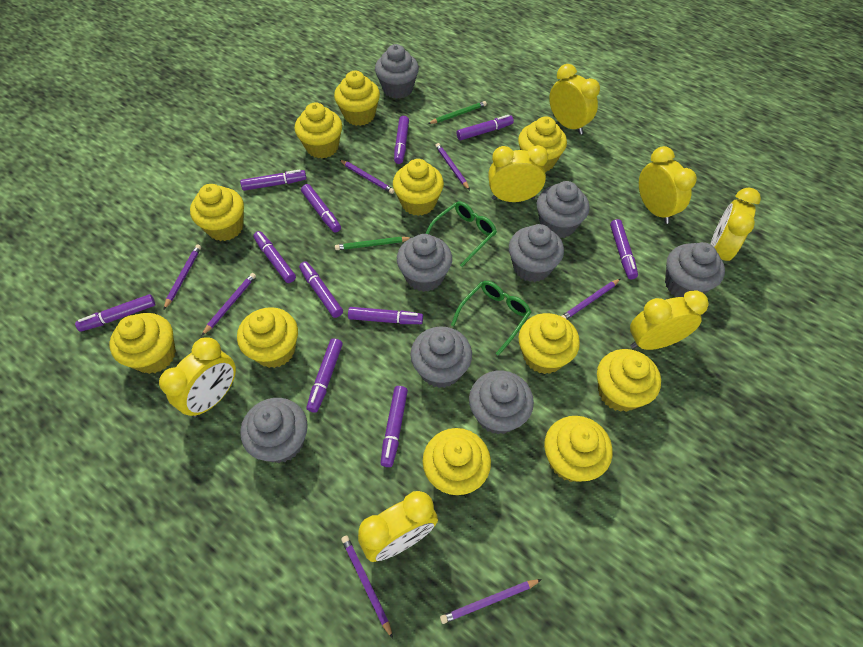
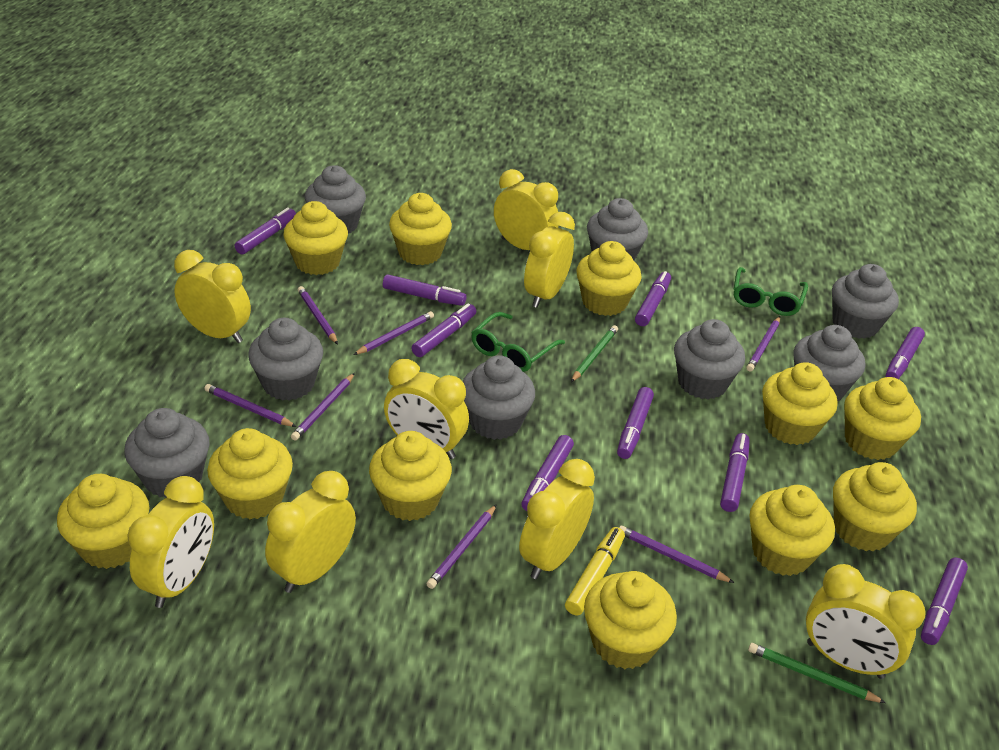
purple marker: [75,294,155,332] [240,170,306,191] [253,231,296,283] [299,261,343,318] [301,184,341,232] [307,338,343,413] [348,307,423,324] [381,386,408,467] [394,116,409,164] [457,115,514,140] [610,219,638,279] = 11 -> [235,207,296,255] [383,274,467,306] [412,303,476,357] [521,435,574,511] [617,387,654,459] [635,271,671,326] [720,433,750,512] [886,327,925,379] [921,558,968,645] = 9
yellow clock: [159,337,236,417] [358,491,438,562] [488,145,548,202] [549,64,600,135] [630,290,709,350] [639,146,697,224] [711,188,761,261] = 7 -> [127,476,214,608] [174,250,251,343] [265,471,356,593] [384,359,469,459] [494,169,558,250] [519,459,595,579] [524,212,575,308] [806,564,926,679] = 8
yellow marker: none = 0 -> [565,527,625,615] = 1

